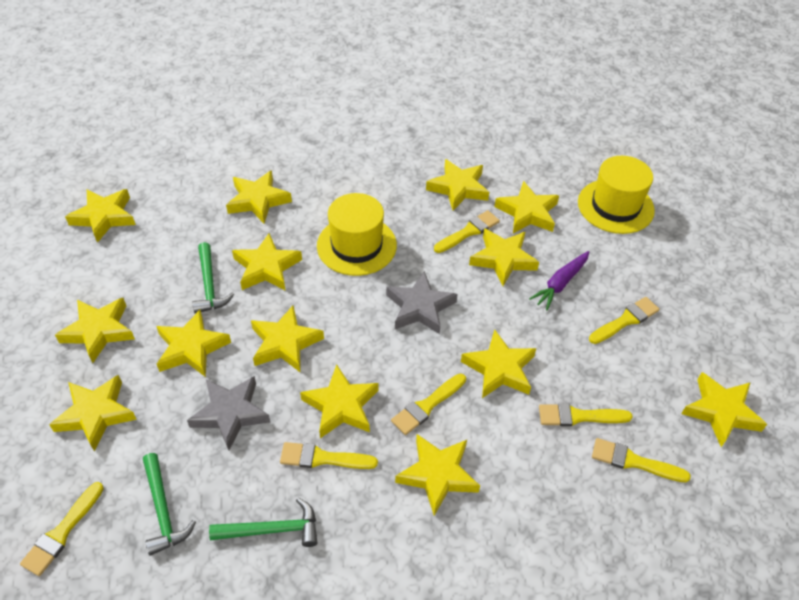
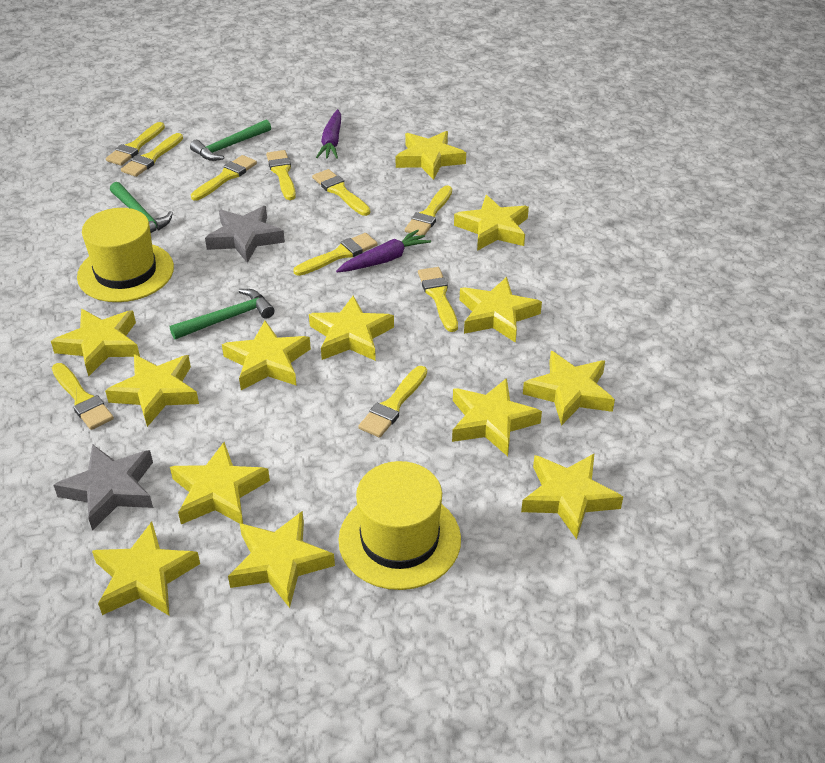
purple carrot: [529,251,589,310] = 1 -> [316,109,341,159] [336,230,431,273] = 2
yellow brush: [20,482,104,576] [280,442,378,469] [391,374,466,435] [434,210,500,253] [539,403,633,426] [589,297,660,344] [592,438,691,483] = 7 -> [52,363,114,430] [106,122,165,166] [121,133,183,177] [191,155,257,201] [266,150,296,200] [293,233,378,276] [312,169,370,216] [358,366,427,438] [405,185,452,236] [418,267,458,332] = 10
yellow star: [49,375,137,451] [55,298,135,363] [65,189,136,243] [156,310,231,377] [226,170,292,224] [232,233,302,291] [251,305,324,372] [300,364,379,438] [395,434,480,516] [426,159,489,211] [461,329,536,398] [469,228,539,286] [494,181,559,234] [681,372,767,447] = 14 -> [51,309,140,376] [92,522,200,616] [105,354,199,427] [170,442,270,524] [222,321,311,390] [228,511,335,608] [309,296,394,361] [396,131,466,180] [452,378,542,456] [454,195,529,251] [460,277,542,343] [521,454,623,539] [523,351,615,426] = 13

